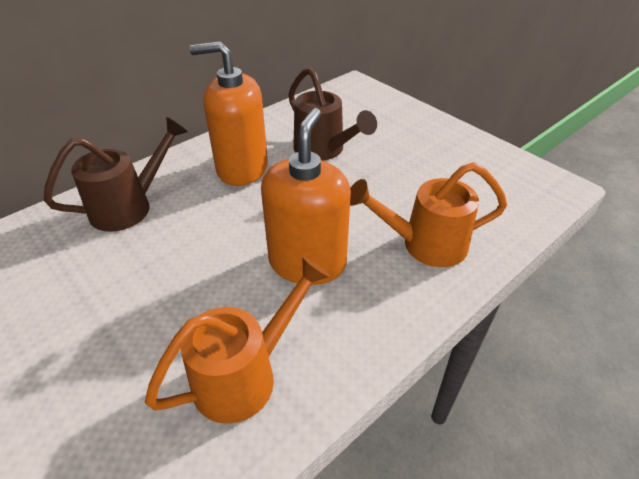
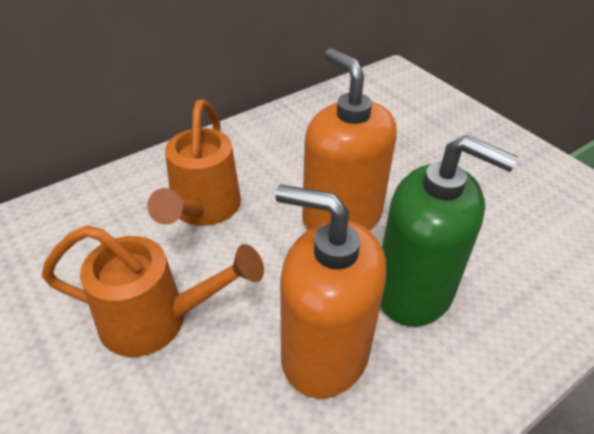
brown watering can: [44,117,188,232] [288,67,377,161] = 2 -> none = 0
green soap dispenser: none = 0 -> [380,135,518,327] = 1

